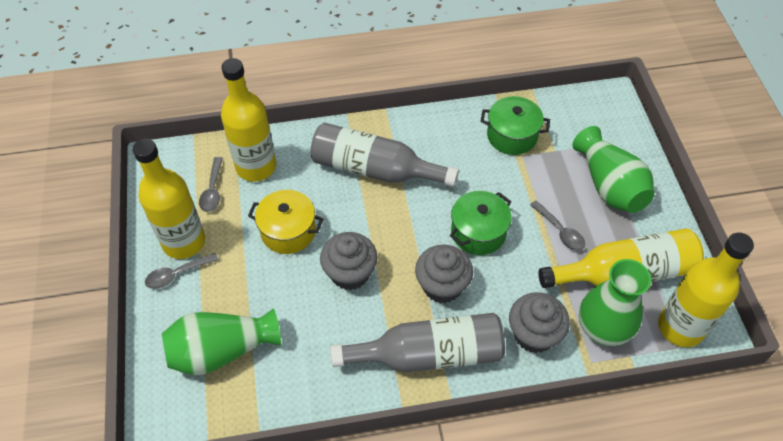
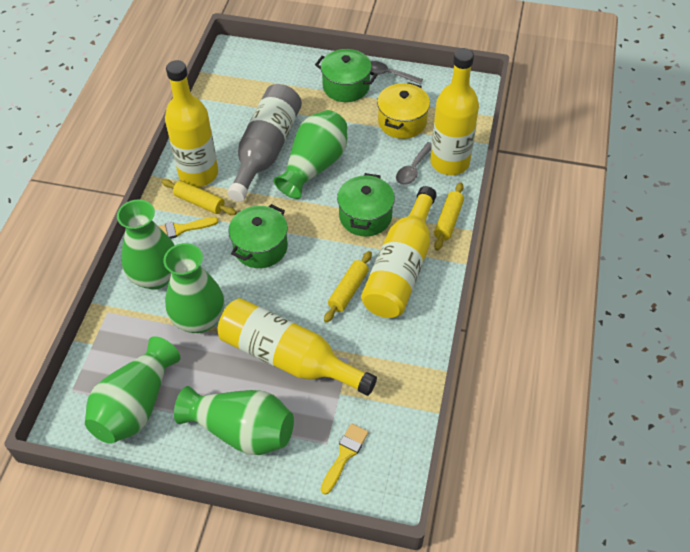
green pot: [450,191,512,255] [481,96,550,155] = 2 -> [229,204,288,268] [315,49,377,102] [337,173,395,237] = 3
green vase: [162,309,281,375] [572,126,654,213] [579,259,651,346] = 3 -> [85,336,180,444] [117,199,175,290] [163,243,225,333] [174,386,294,455] [274,110,347,199] = 5
grey bottle: [310,123,459,187] [330,313,505,372] = 2 -> [227,84,302,202] = 1
grey cupcake: [320,232,378,290] [415,245,473,303] [509,292,570,353] = 3 -> none = 0
grey spoon: [145,253,219,289] [199,157,223,212] [530,200,585,251] = 3 -> [370,61,423,85] [396,142,432,185] = 2
yellow brush: none = 0 -> [158,217,219,239] [321,423,369,494] = 2
yellow rolling pin: none = 0 -> [162,179,237,215] [324,251,372,323] [434,182,464,251] = 3

